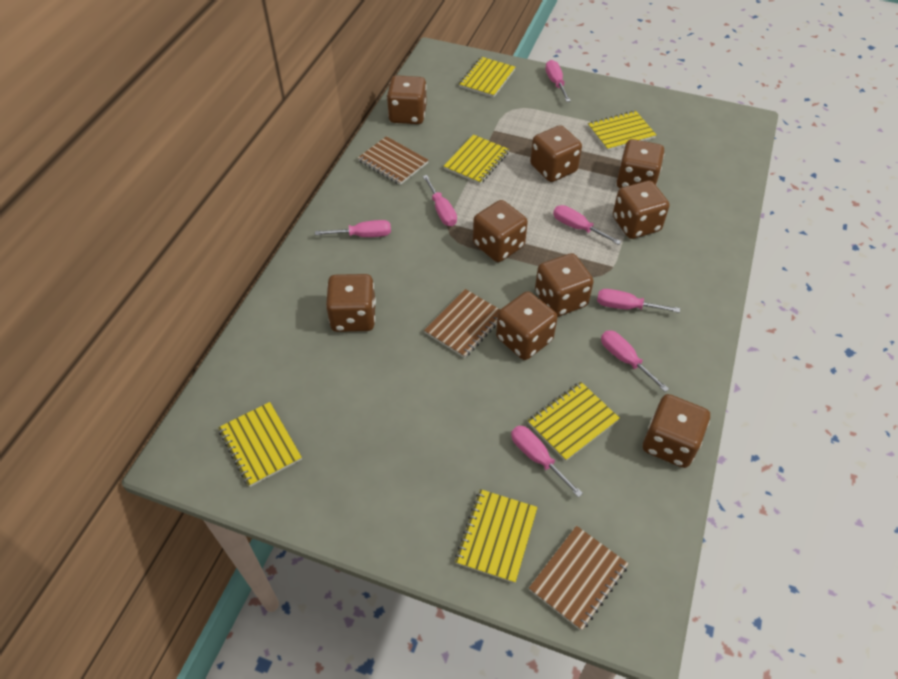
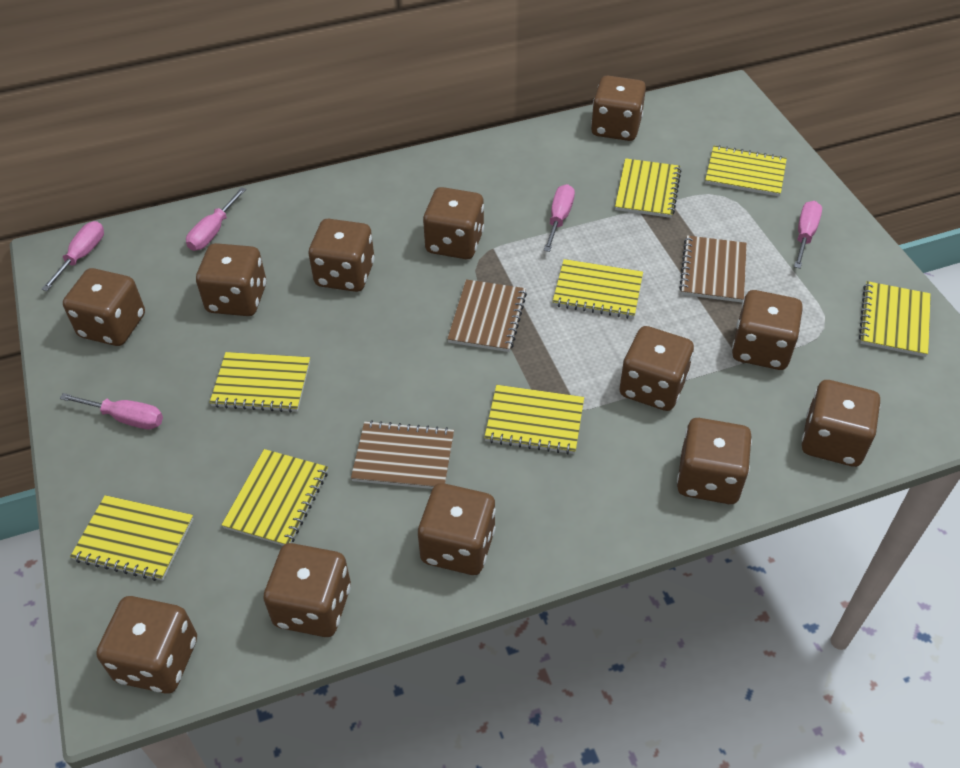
brown dice: [326,274,376,332] [387,75,427,124] [473,200,528,262] [496,291,558,360] [530,125,582,182] [535,253,594,317] [613,180,669,239] [617,139,664,189] [643,394,710,468] = 9 -> [63,268,145,346] [96,596,197,694] [196,243,266,316] [263,543,351,637] [309,219,374,292] [418,483,496,575] [423,187,484,259] [591,76,646,141] [620,326,694,411] [677,418,752,504] [732,290,803,370] [802,380,880,467] = 12
pink screwdriver: [315,220,391,237] [423,175,457,226] [511,426,583,497] [545,60,571,102] [553,205,621,245] [597,289,680,313] [601,330,669,392] = 7 -> [41,221,104,291] [60,393,163,429] [186,187,246,251] [544,184,575,252] [794,201,822,268] = 5
yellow notebook: [218,402,302,487] [444,135,509,184] [455,489,538,583] [459,57,515,97] [528,382,620,461] [588,110,656,151] = 6 -> [70,495,193,581] [209,352,310,413] [222,449,328,546] [484,385,584,455] [552,259,643,319] [615,158,681,218] [705,145,787,196] [859,281,931,357] = 8

